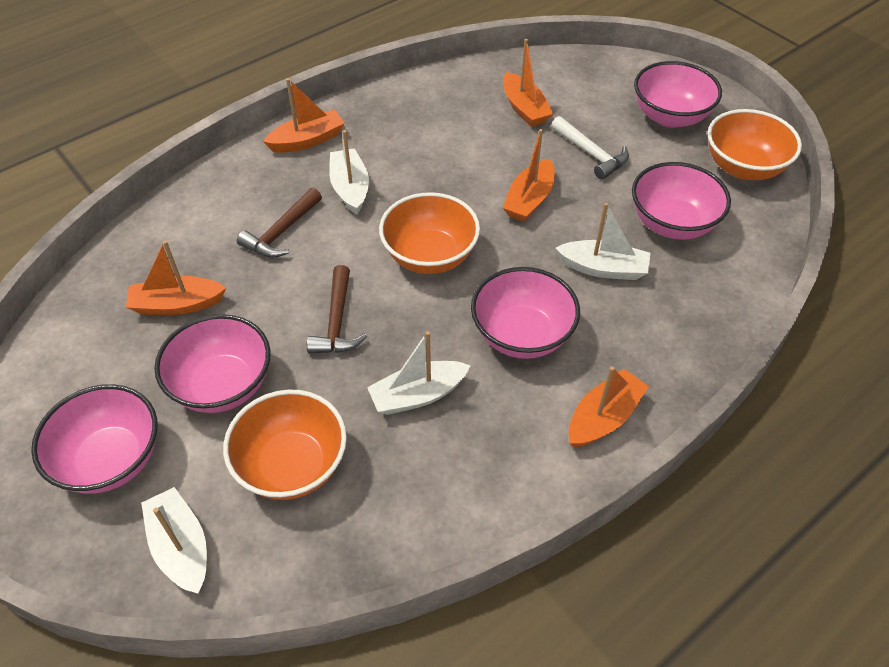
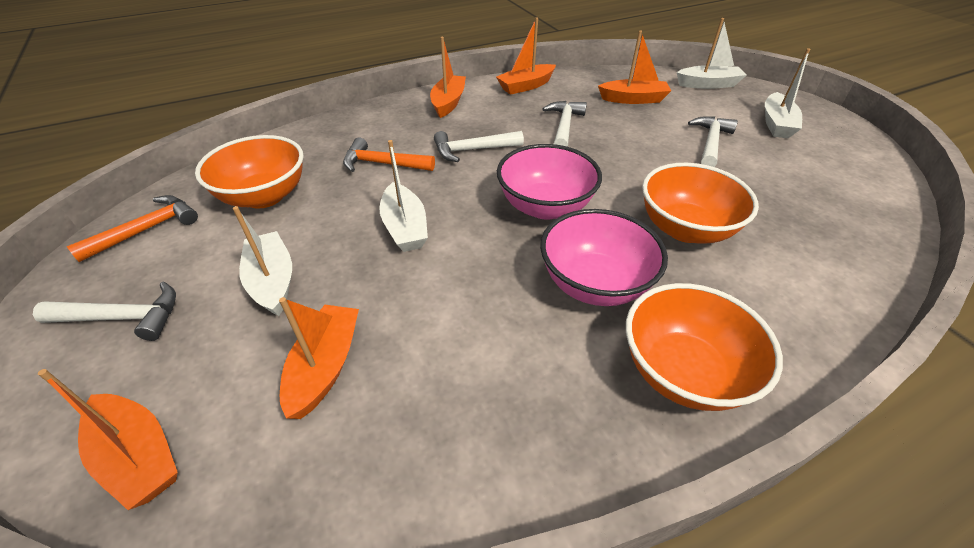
brown hammer: [237,188,322,258] [307,265,367,354] = 2 -> none = 0
orange hammer: none = 0 -> [66,195,198,262] [343,137,435,172] = 2
pink bowl: [31,384,157,494] [154,314,271,413] [471,267,580,359] [632,162,731,240] [634,61,722,128] = 5 -> [497,144,602,220] [540,209,668,306] = 2
white hammer: [551,116,629,180] = 1 -> [33,282,176,341] [434,131,524,162] [542,101,587,147] [688,116,738,167] = 4

